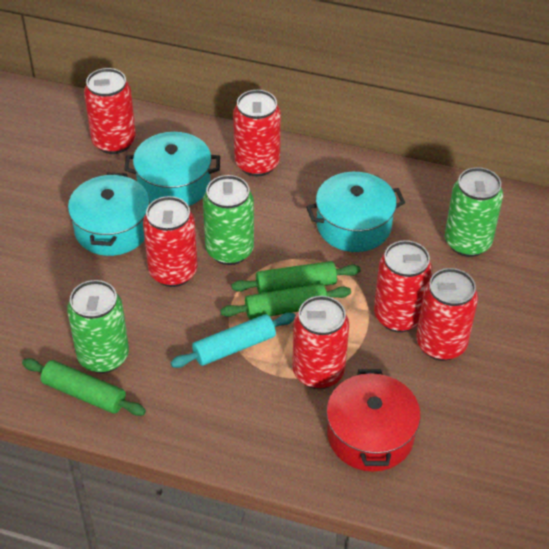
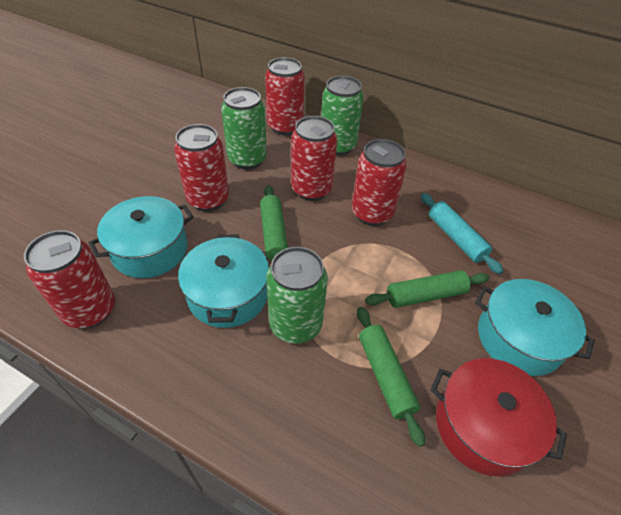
red can: [84,68,136,154] [143,196,198,287] [233,90,281,177] [292,296,349,389] [374,240,432,332] [416,268,478,361] = 6 -> [24,230,115,328] [174,124,229,212] [265,57,305,135] [291,116,337,201] [352,139,407,226] = 5

